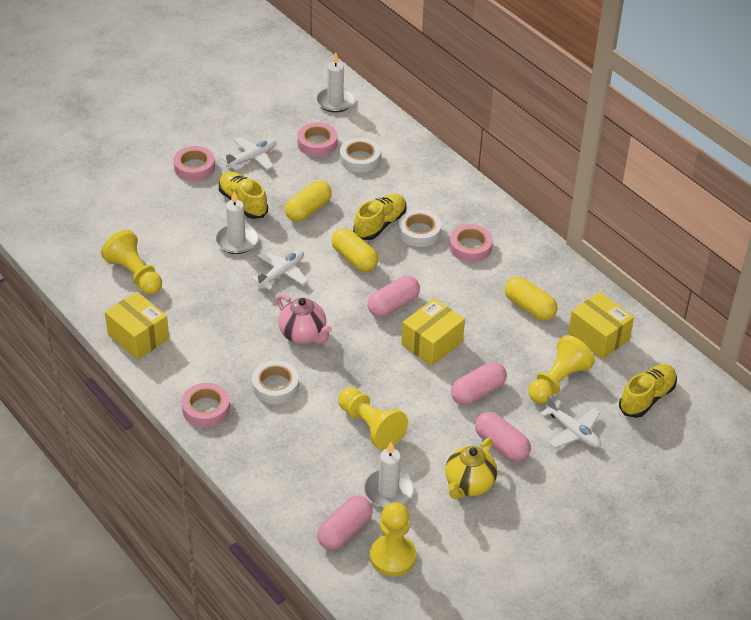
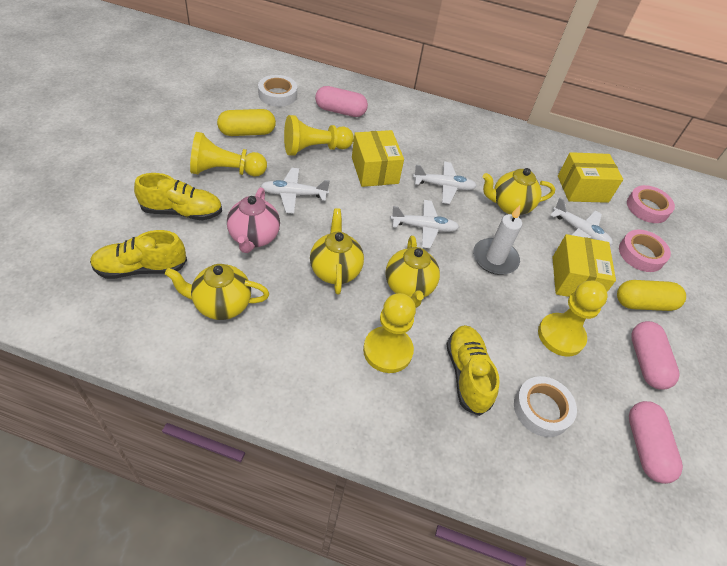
pink capsule: [317,495,373,550] [367,276,420,317] [451,362,507,405] [475,412,531,462] = 4 -> [315,86,368,117] [629,401,683,484] [631,321,680,390] = 3
pink tape: [173,146,215,181] [182,383,230,427] [297,122,338,157] [449,224,493,262] = 4 -> [619,229,671,272] [627,185,675,223] = 2
white candle: [215,191,258,254] [316,52,355,113] [364,442,414,508] = 3 -> [473,205,522,275] = 1
white plane: [222,137,276,171] [251,250,308,290] [540,395,601,448] = 3 -> [260,168,330,214] [391,200,459,249] [413,162,477,204] [550,198,613,245] = 4
white tape: [252,360,299,404] [340,138,381,173] [399,209,441,247] = 3 -> [258,75,297,107] [514,376,577,437] = 2
yellow capsule: [285,181,332,222] [332,228,378,272] [505,277,557,321] = 3 -> [217,109,276,136] [617,280,686,311] = 2
yellow teapot: [445,438,497,499] = 1 -> [165,264,269,320] [310,208,364,294] [385,236,440,308] [482,168,555,215] = 4

